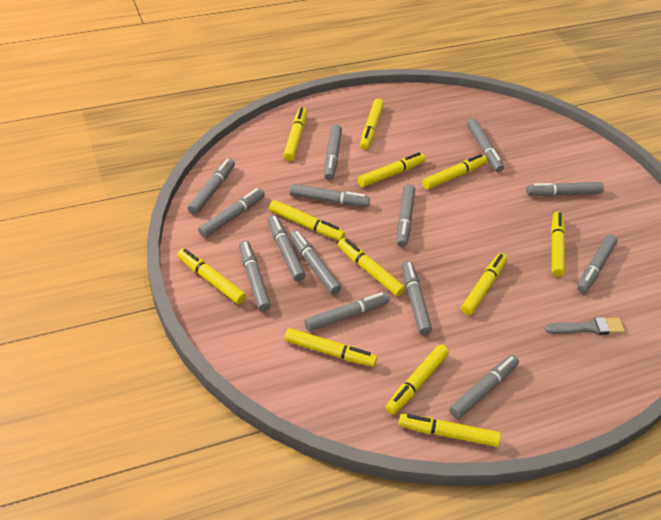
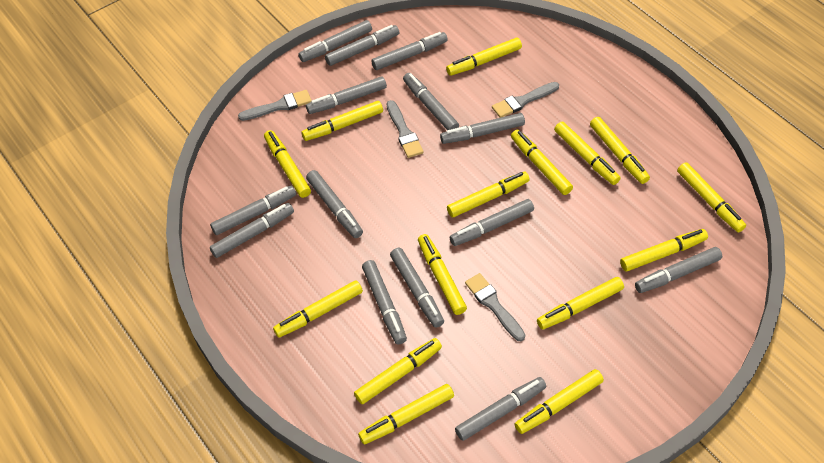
grey brush: [545,317,625,335] = 1 -> [238,90,312,121] [387,100,424,158] [465,273,525,341] [492,82,559,118] = 4
yellow marker: [177,248,246,304] [269,200,345,241] [283,108,307,161] [285,328,377,367] [338,238,405,296] [358,152,426,187] [360,99,384,150] [385,344,449,415] [398,414,501,447] [422,154,487,190] [461,253,507,315] [551,212,565,277] = 12 -> [264,130,311,198] [273,280,363,338] [302,101,383,141] [354,338,442,404] [358,384,454,444] [418,234,467,315] [446,37,522,76] [447,171,530,218] [511,130,573,195] [515,369,604,434] [537,277,624,329] [554,122,621,185] [590,117,650,184] [620,229,708,271] [677,162,746,233] = 15

